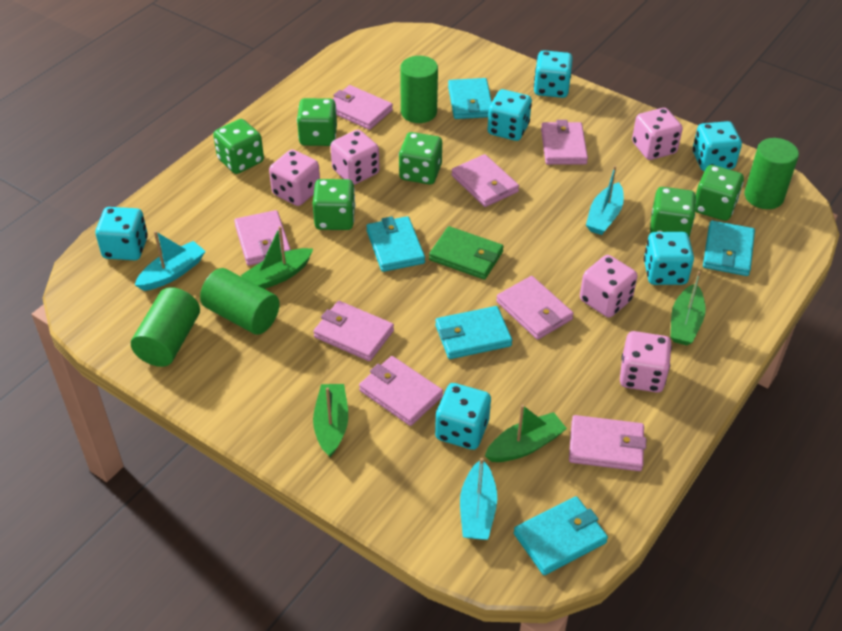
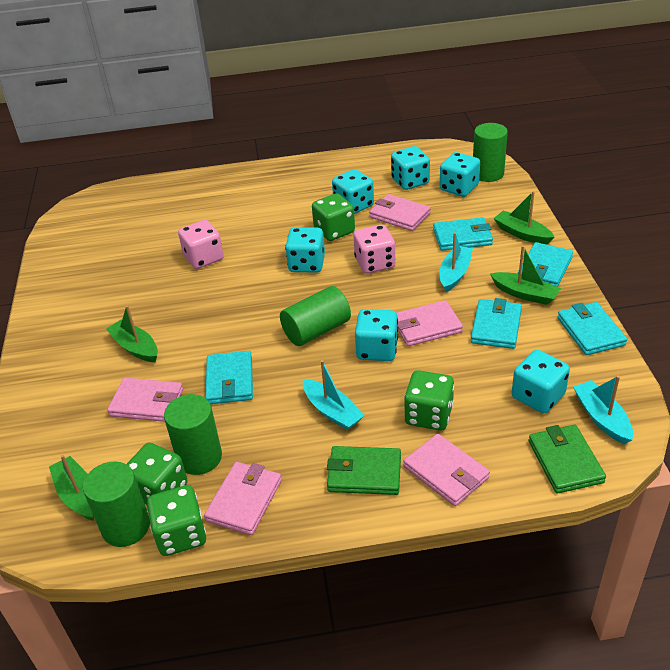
green dice: [213,119,264,174] [297,98,337,146] [313,179,355,230] [399,132,442,185] [650,187,696,236] [695,165,744,221] = 6 -> [126,443,187,505] [147,485,206,556] [312,193,355,241] [404,370,454,431] = 4
green wallet: [429,226,504,280] = 1 -> [327,446,401,495] [529,425,606,494] = 2
pink dice: [269,149,320,206] [331,130,380,185] [580,255,638,318] [620,331,672,393] [632,108,683,160] = 5 -> [178,220,224,269] [353,225,395,274] = 2
pink wallet: [234,210,291,266] [313,301,394,361] [333,85,393,130] [359,356,443,426] [451,154,519,207] [496,276,574,340] [541,120,588,165] [569,415,646,471] = 8 -> [107,378,183,422] [204,462,282,535] [369,194,431,231] [397,300,463,346] [404,434,490,506] = 5

